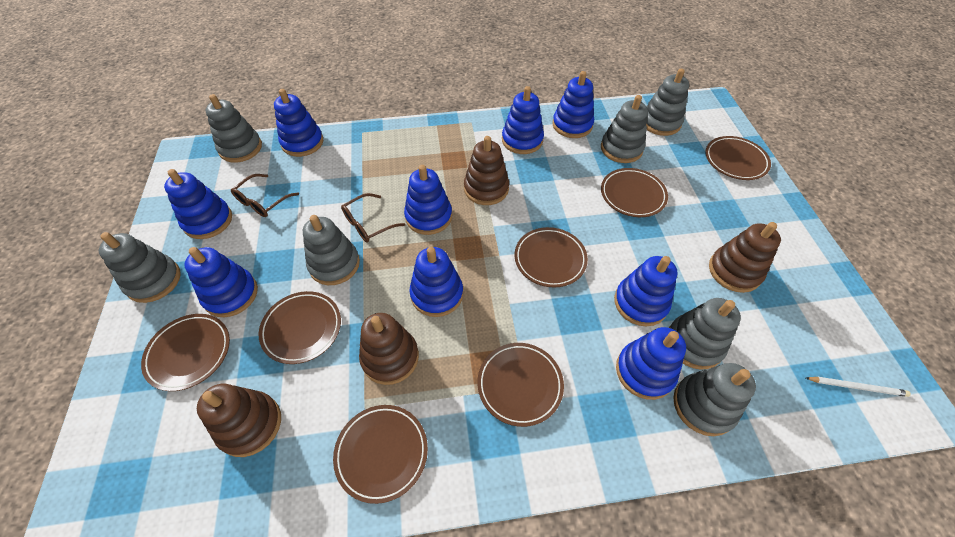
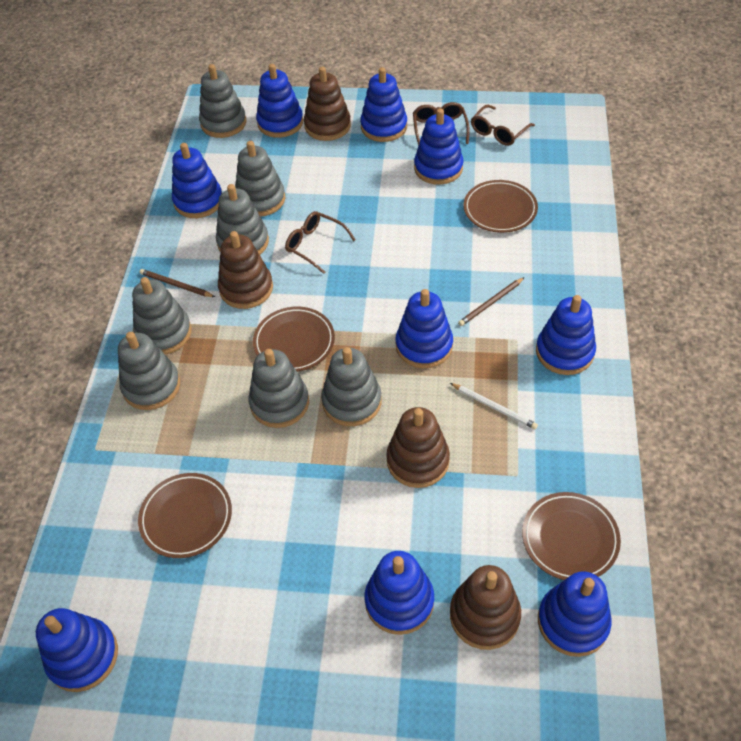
brown glasses: [231,174,299,217] [341,193,405,243] = 2 -> [285,211,356,274] [413,102,470,146] [471,105,535,146] = 3
brown pencil: none = 0 -> [140,269,215,297] [458,277,525,326] = 2
brown plate: [141,314,230,391] [259,291,341,364] [333,405,428,504] [477,343,564,427] [514,227,588,287] [601,168,668,217] [705,136,771,180] = 7 -> [138,473,232,558] [253,307,335,372] [464,180,538,233] [522,492,621,580] = 4

